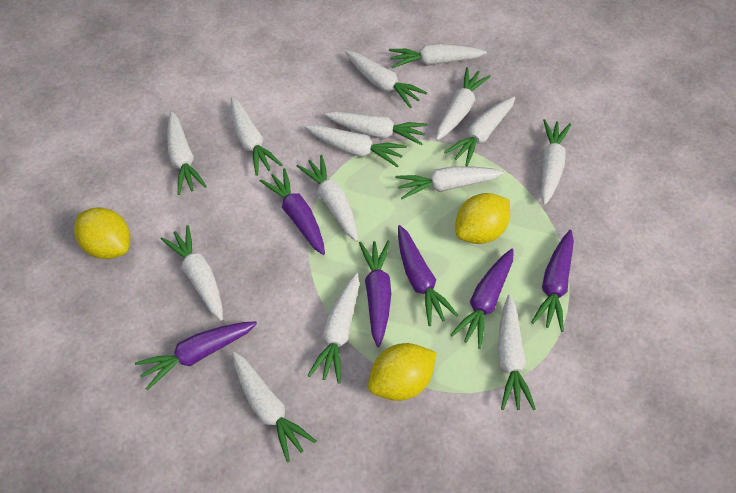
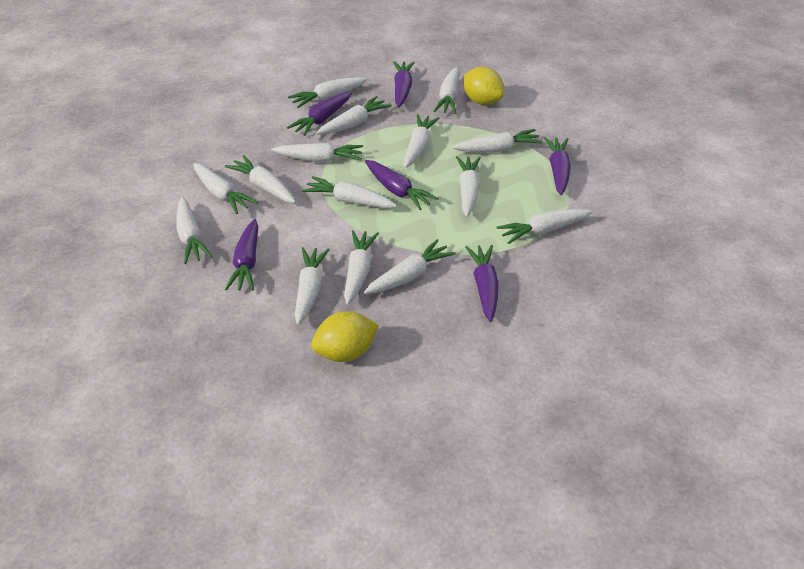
yellow lemon: [74,207,130,259] [368,343,437,401] [455,193,510,244] = 3 -> [311,311,379,362] [463,67,504,105] = 2

